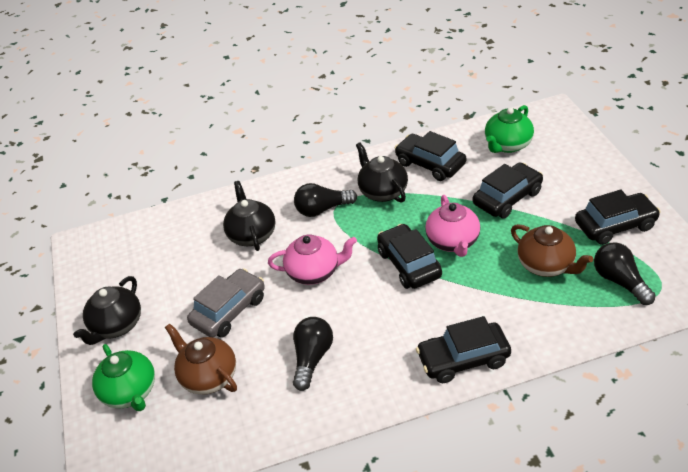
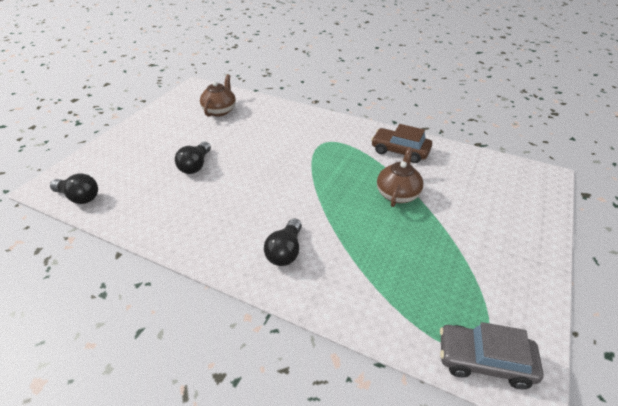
black car: [377,224,442,289] [395,131,466,181] [416,316,511,383] [473,163,543,219] [575,190,661,245] = 5 -> none = 0
black teapot: [73,276,141,345] [223,181,275,251] [356,142,408,203] = 3 -> none = 0
brown car: none = 0 -> [371,124,432,163] = 1
green teapot: [92,344,155,411] [485,105,534,153] = 2 -> none = 0
pink teapot: [268,235,357,285] [425,195,480,257] = 2 -> none = 0

